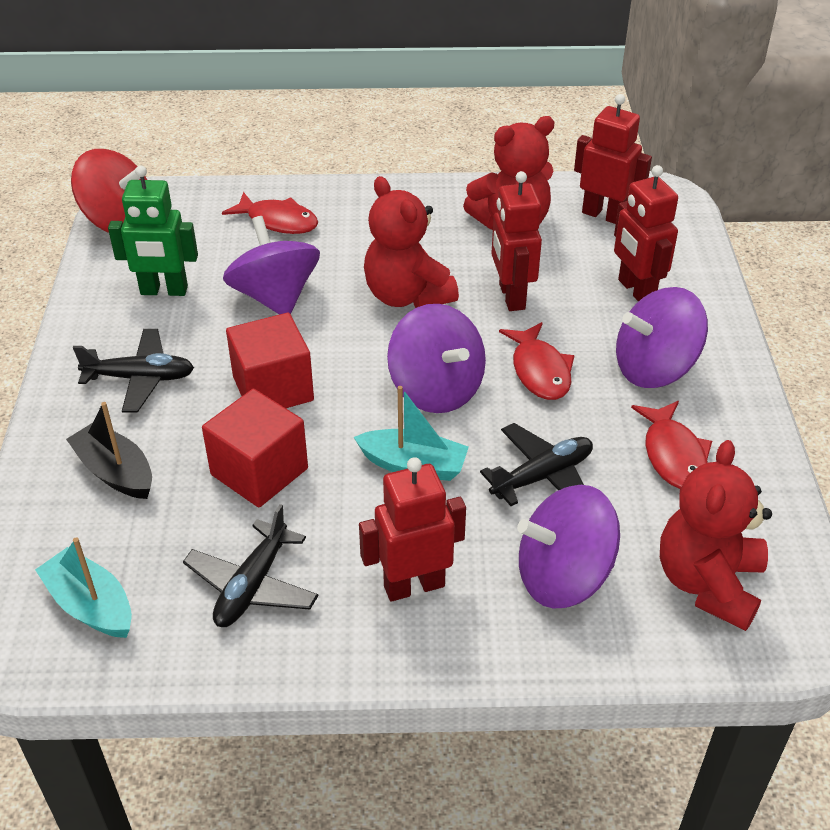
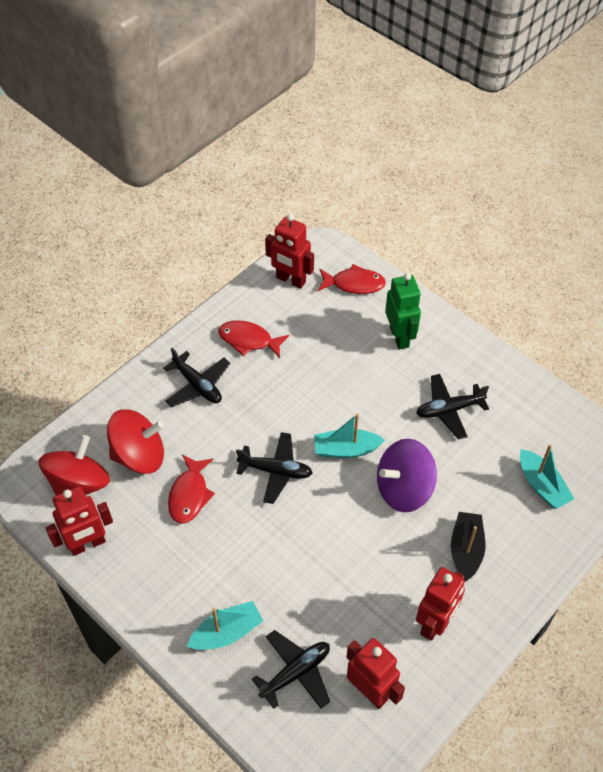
black plane: [73,329,194,412] [183,504,319,627] [480,423,593,506] = 3 -> [163,348,230,407] [236,432,313,504] [252,630,330,709] [416,374,489,440] = 4
purple spinning top: [223,216,320,314] [387,304,486,413] [517,485,620,609] [616,287,708,388] = 4 -> [377,439,437,512] = 1
red cube: [202,389,308,507] [226,313,314,408] = 2 -> none = 0
red spinning top: [71,149,147,233] = 1 -> [39,435,110,496] [107,409,164,474] = 2
red teddy bear: [364,176,459,308] [463,116,554,230] [660,440,772,631] = 3 -> none = 0
turquoise boat: [35,537,132,638] [354,386,469,481] = 2 -> [187,601,263,650] [314,414,385,458] [520,445,574,509] = 3

